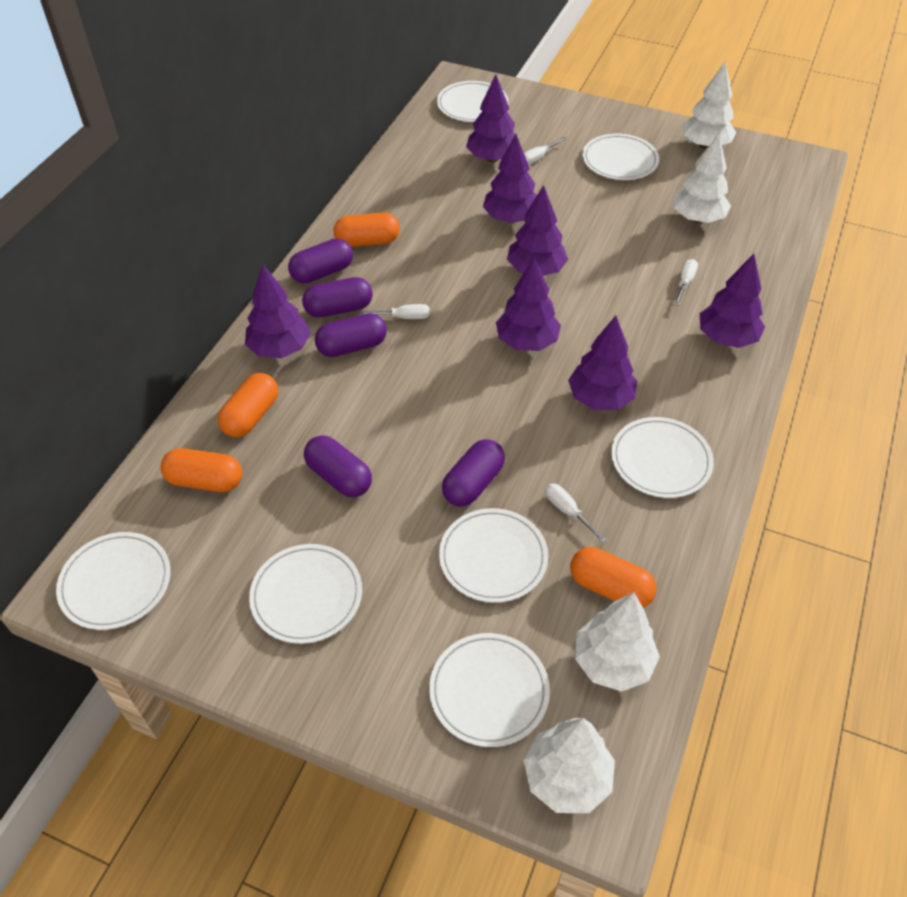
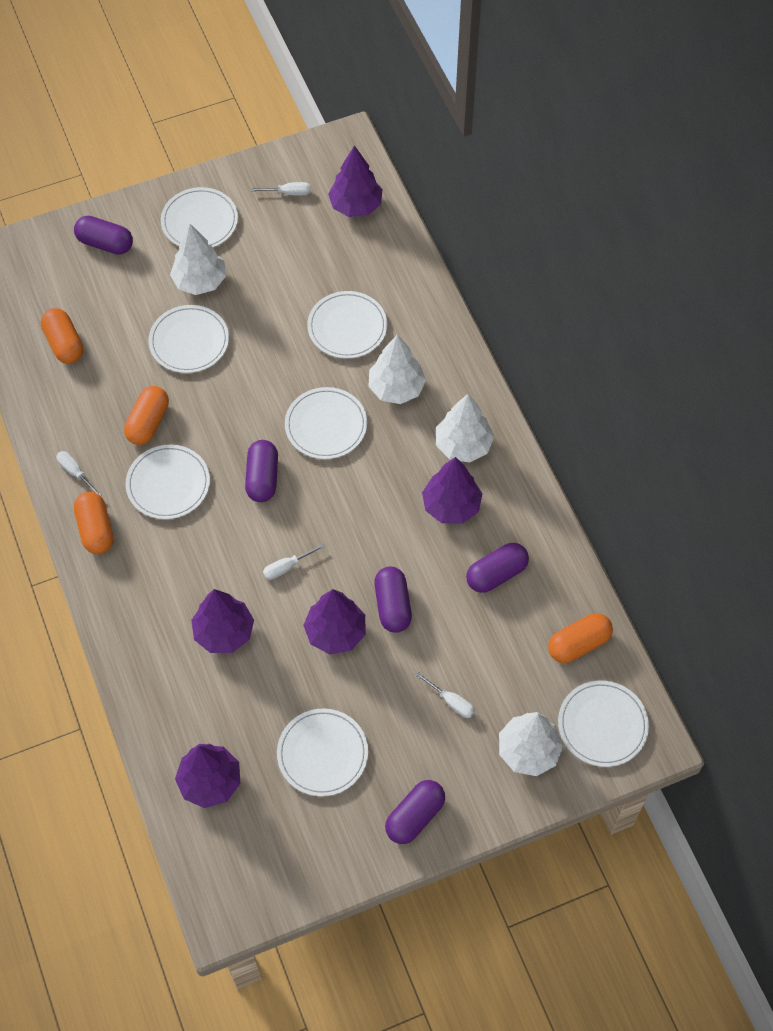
purple tree: [245,265,311,358] [466,75,515,162] [483,134,537,223] [496,257,561,351] [507,185,568,276] [568,316,637,410] [700,254,765,348] = 7 -> [175,744,241,808] [191,589,254,653] [303,589,365,654] [328,145,382,217] [422,457,482,524] = 5

